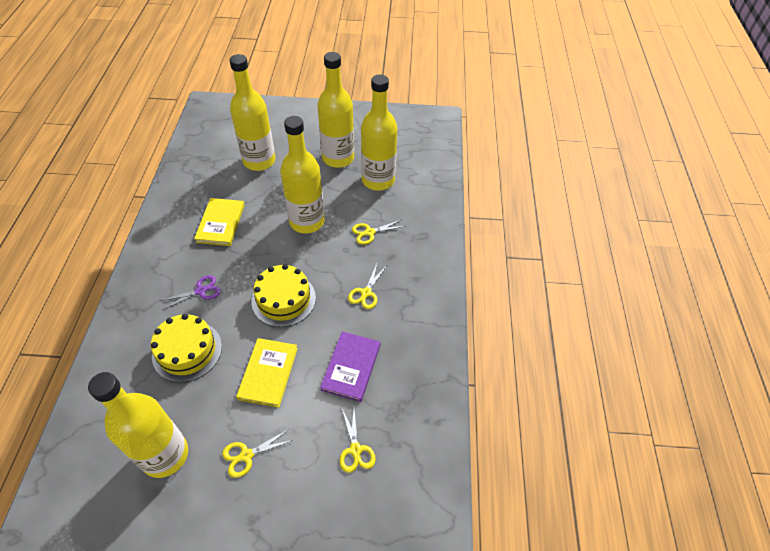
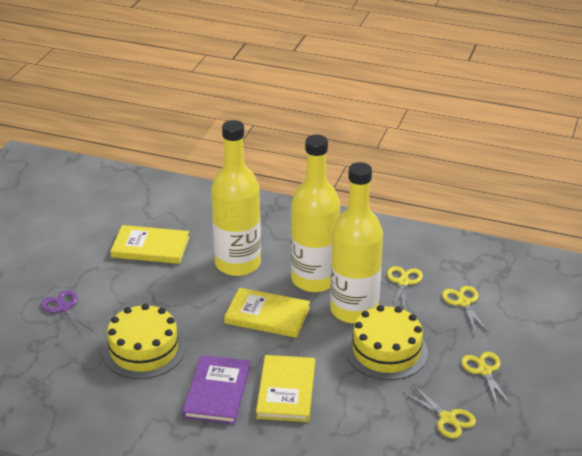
yellow book: [194,198,245,246] [236,338,298,408] = 2 -> [110,225,189,264] [224,288,310,338] [256,355,315,422] = 3
yellow bottle: [88,372,188,478] [229,54,275,171] [280,116,325,233] [317,52,354,168] [361,74,397,191] = 5 -> [211,120,261,276] [291,135,340,292] [330,162,383,324] = 3

